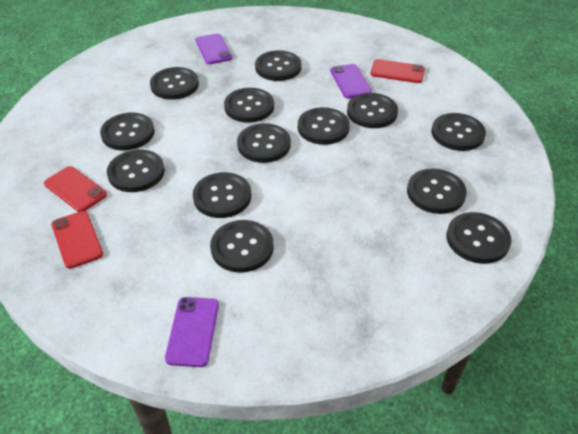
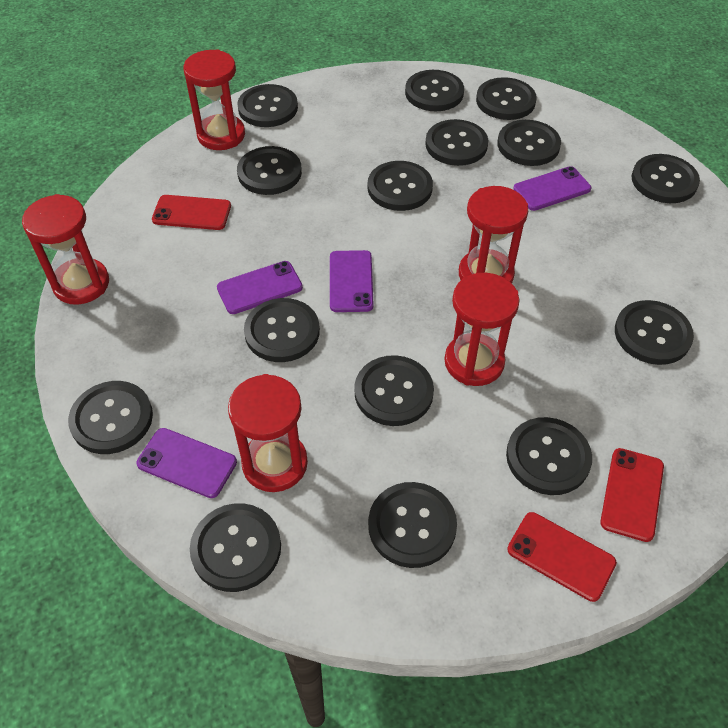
black button: [100,113,155,151] [107,150,165,192] [150,67,199,100] [193,172,251,218] [210,220,274,273] [224,88,274,123] [237,123,291,163] [255,50,301,81] [298,107,350,145] [347,93,398,128] [407,169,467,214] [431,113,486,151] [446,212,512,264] = 13 -> [68,381,153,454] [190,503,281,592] [237,84,298,127] [237,146,302,195] [244,298,320,362] [354,355,434,426] [368,161,433,211] [368,482,457,568] [405,70,464,111] [425,119,488,166] [476,77,537,120] [497,120,561,166] [506,417,592,495] [615,300,694,365] [632,154,700,203] = 15
purple phone: [165,297,219,367] [196,33,232,64] [330,64,372,99] = 3 -> [136,428,237,498] [217,261,303,314] [330,250,374,312] [513,166,591,211] = 4
red hourglass: none = 0 -> [22,194,109,305] [183,49,245,150] [228,374,308,492] [445,273,520,386] [459,186,528,283] = 5

